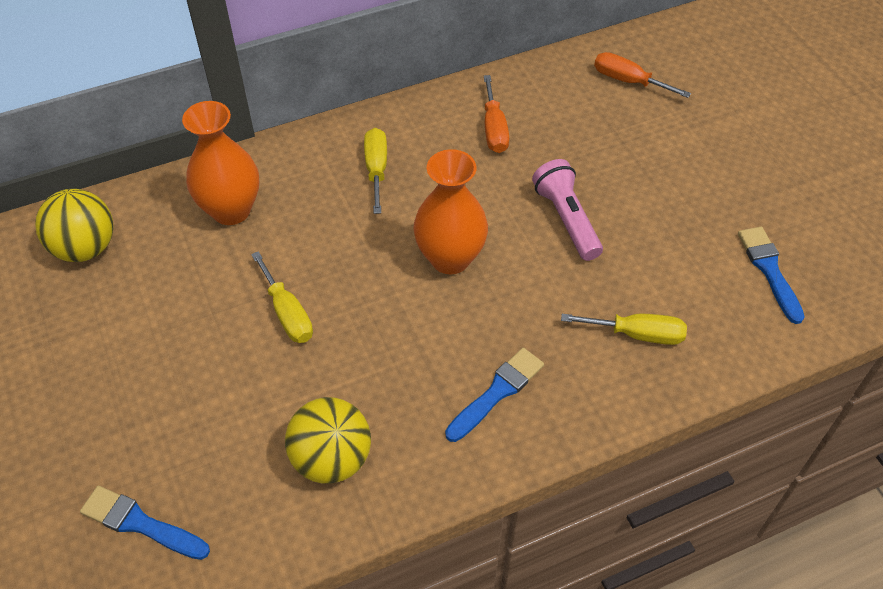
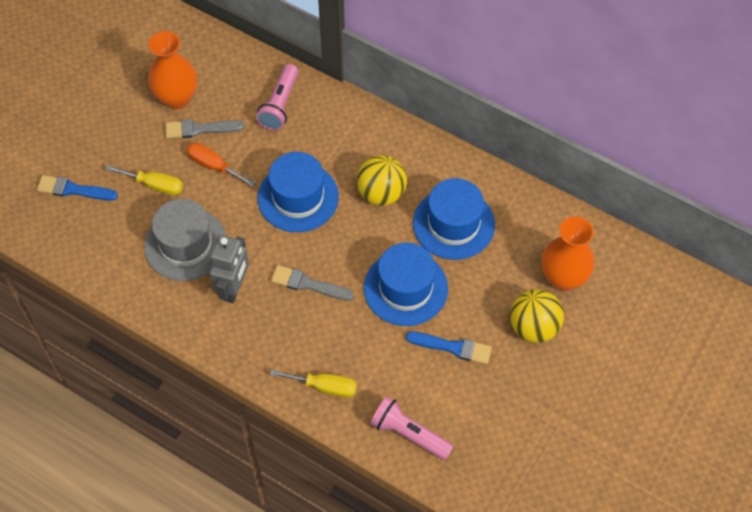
blue brush: [80,486,210,560] [445,348,544,442] [738,227,804,324] = 3 -> [37,175,118,201] [406,332,492,364] = 2
blue hat: none = 0 -> [258,152,339,232] [364,243,448,326] [413,178,495,260] = 3
grey brush: none = 0 -> [166,120,245,139] [271,265,354,301] = 2
grey hat: none = 0 -> [144,199,227,281] = 1
grey robot: none = 0 -> [210,235,249,303] = 1
orange screwdriver: [484,75,509,153] [594,52,691,98] = 2 -> [187,143,255,187] = 1
pink flashlight: [532,159,603,261] = 1 -> [256,64,299,130] [370,396,454,460] = 2
yellow screwdriver: [251,251,313,343] [364,128,387,214] [561,313,687,345] = 3 -> [106,165,183,195] [270,370,357,397] = 2

